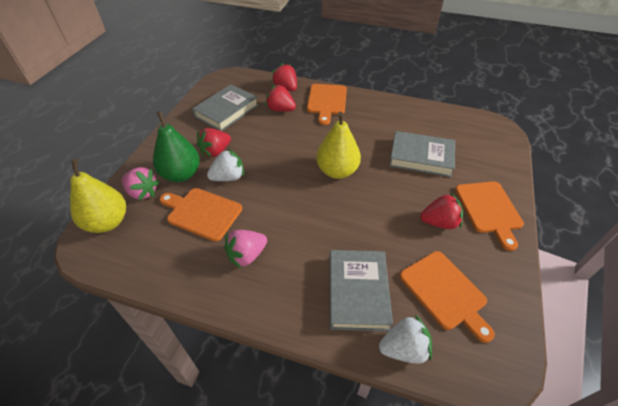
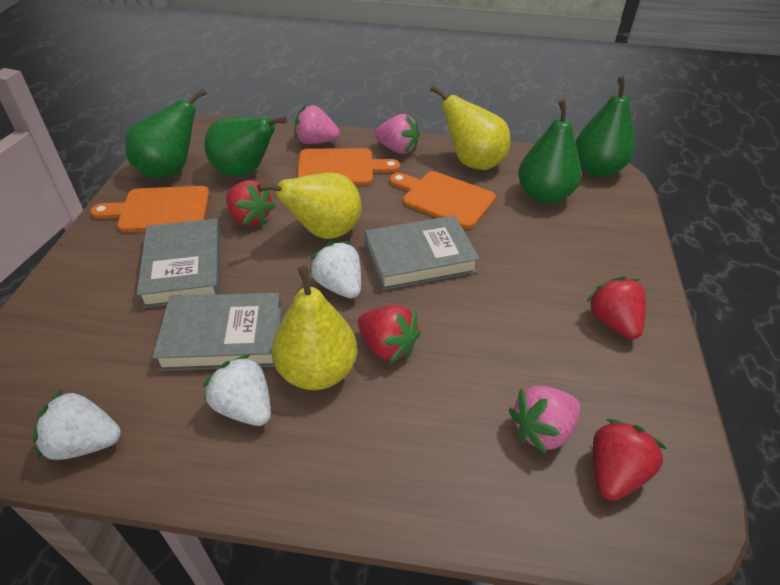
green pear: [153,111,200,182] = 1 -> [125,89,207,179] [205,116,287,177] [518,99,581,204] [576,76,635,177] = 4
orange cutting board: [160,188,242,241] [307,84,347,125] [400,251,495,343] [455,181,524,251] = 4 -> [90,186,210,232] [297,148,400,185] [389,171,496,229] = 3
pink strawberry: [122,167,160,201] [224,230,267,269] = 2 -> [294,105,340,144] [375,114,420,154] [509,386,581,454] = 3
white strawberry: [207,149,244,181] [379,315,432,364] = 2 -> [32,389,121,460] [203,354,271,426] [309,241,361,298] = 3
yellow pear: [70,159,126,233] [316,112,361,179] = 2 -> [257,173,362,239] [272,265,357,390] [430,85,510,170] = 3

